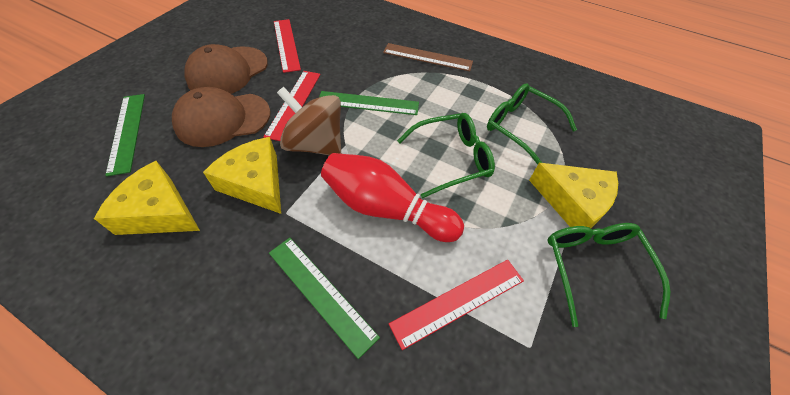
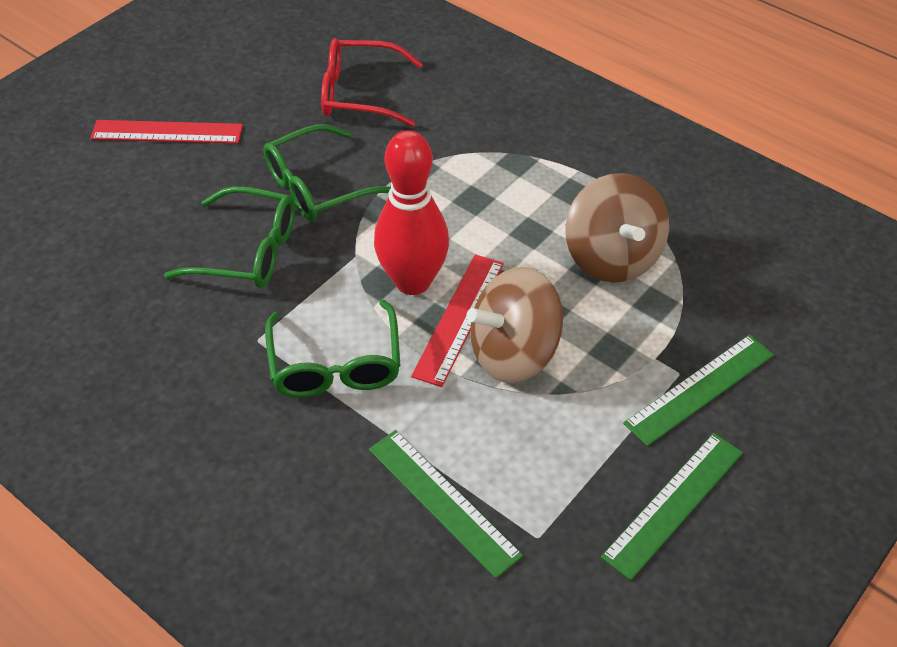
brown cap: [172,87,270,147] [184,44,268,94] = 2 -> none = 0
brown ruler: [383,43,473,71] = 1 -> none = 0
brown spinning top: [277,87,341,155] = 1 -> [466,267,563,383] [565,173,669,283] = 2
red glasses: none = 0 -> [321,38,423,127] = 1
red ruler: [263,71,320,141] [274,19,301,73] [389,260,524,350] = 3 -> [90,120,243,144] [411,254,504,387] = 2
yellow cheese: [94,161,200,235] [203,137,281,214] [529,163,618,228] = 3 -> none = 0

